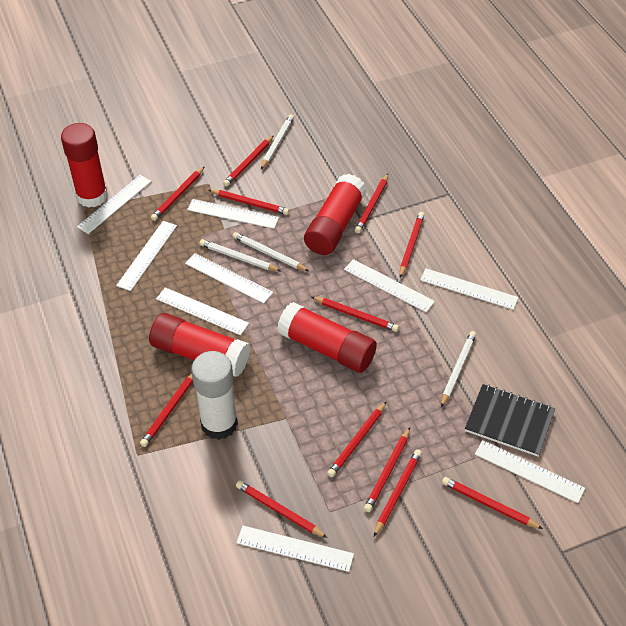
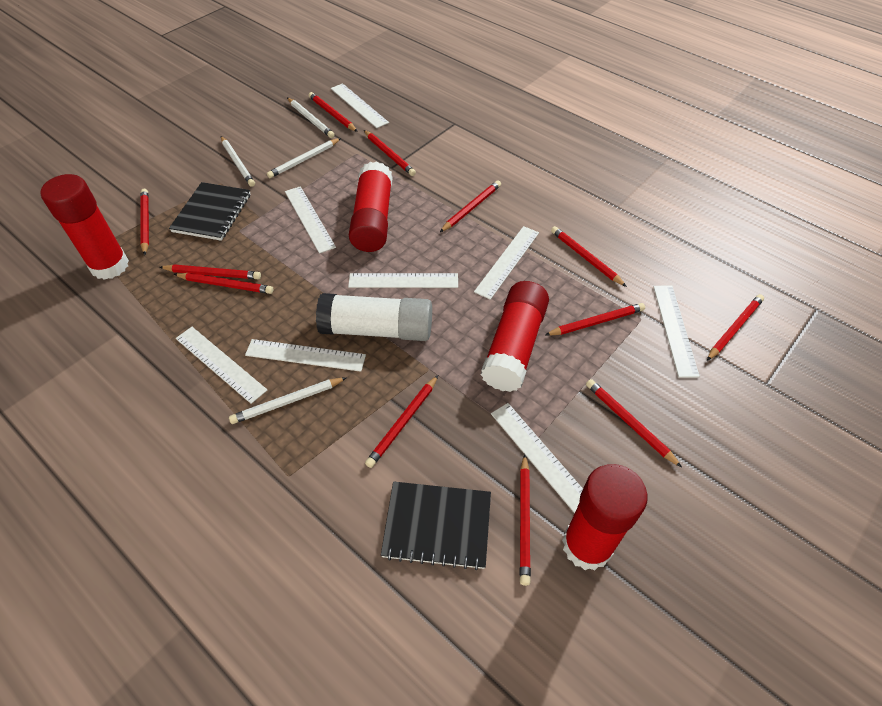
black notebook: [465,384,555,456] = 1 -> [169,182,250,241] [381,482,491,570] = 2
white ruler: [77,175,151,234] [116,221,177,291] [156,287,249,336] [185,253,273,304] [187,199,279,229] [237,526,354,572] [344,259,435,312] [420,268,519,310] [475,440,585,503] = 9 -> [176,327,267,404] [245,339,366,372] [285,186,336,254] [331,83,389,128] [348,273,458,288] [474,226,539,300] [491,403,583,513] [653,286,700,378] = 8

